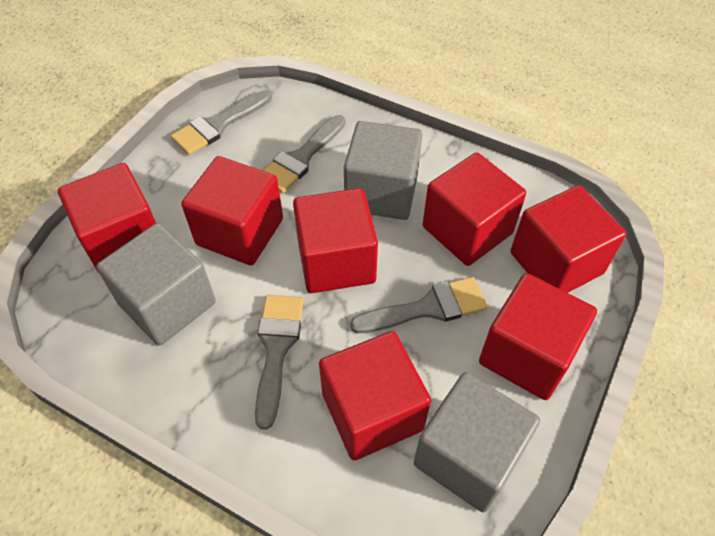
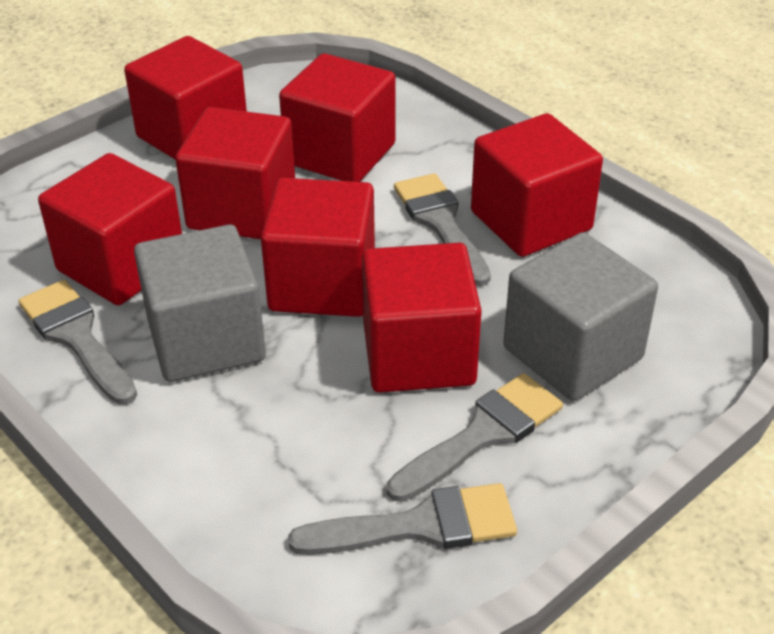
grey cube: [96,223,216,346] [344,121,422,220] [414,372,540,512] = 3 -> [134,224,266,382] [503,232,658,401] = 2

